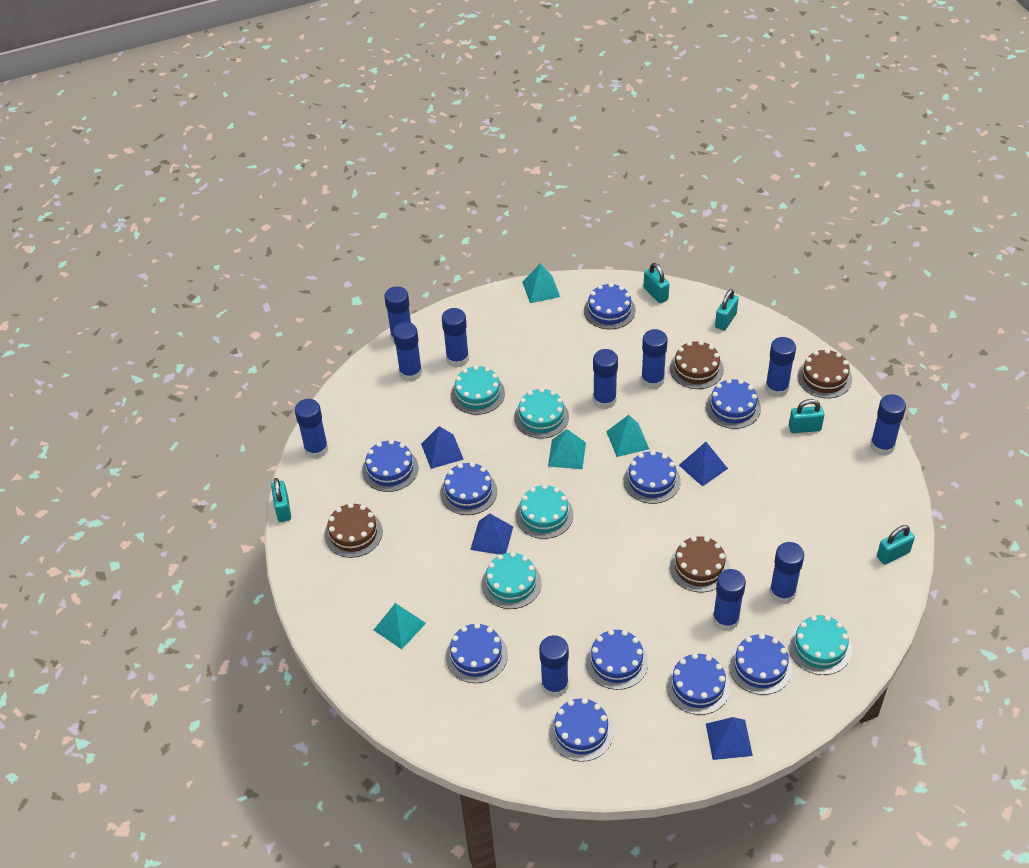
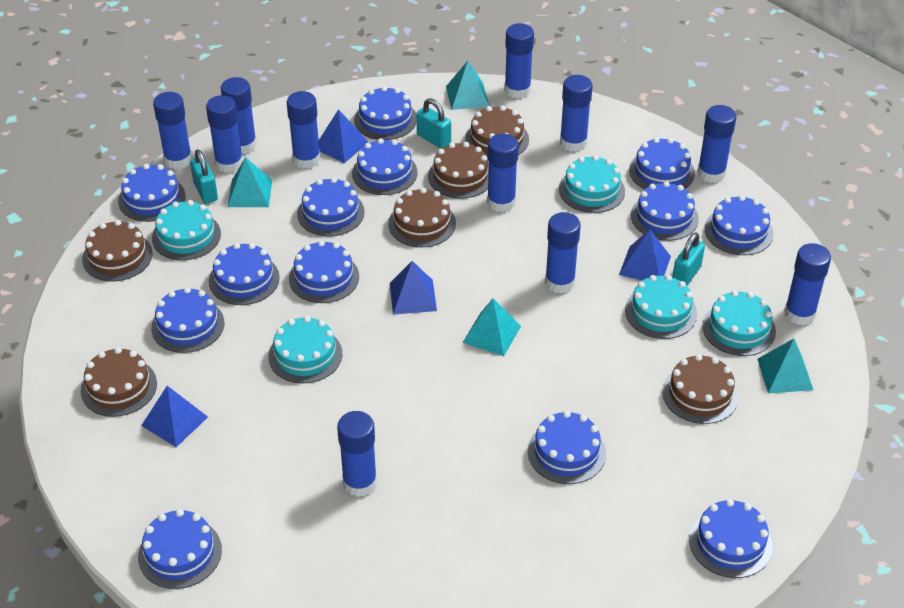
blue cake: [362,439,418,492] [440,462,497,515] [446,623,508,683] [549,698,614,762] [584,283,636,329] [585,629,648,690] [623,450,681,504] [666,653,730,715] [705,379,761,429] [729,633,792,695] = 10 -> [118,164,186,222] [138,509,222,589] [151,287,224,353] [209,243,280,305] [289,240,359,303] [297,177,365,236] [352,138,418,195] [354,86,417,140] [528,411,606,484] [629,137,695,189] [631,181,699,241] [689,499,772,578] [705,195,774,255] = 13
brown cake: [325,503,383,558] [669,536,730,592] [670,341,724,389] [797,349,852,398] = 4 -> [81,347,157,417] [82,220,153,282] [388,188,456,247] [428,142,489,199] [465,105,529,159] [662,354,739,424] = 6
turquoise padlock: [271,478,291,522] [643,263,669,303] [715,289,739,331] [789,399,825,433] [877,525,915,565] = 5 -> [190,149,218,204] [417,98,451,149] [673,232,705,286] = 3

